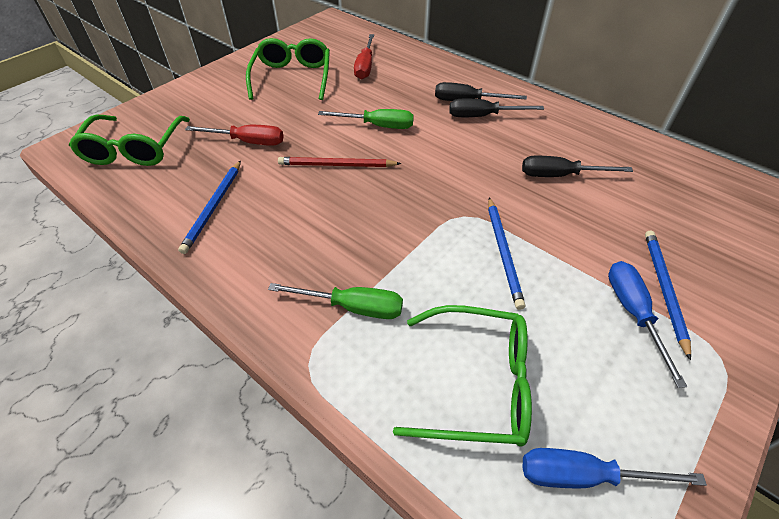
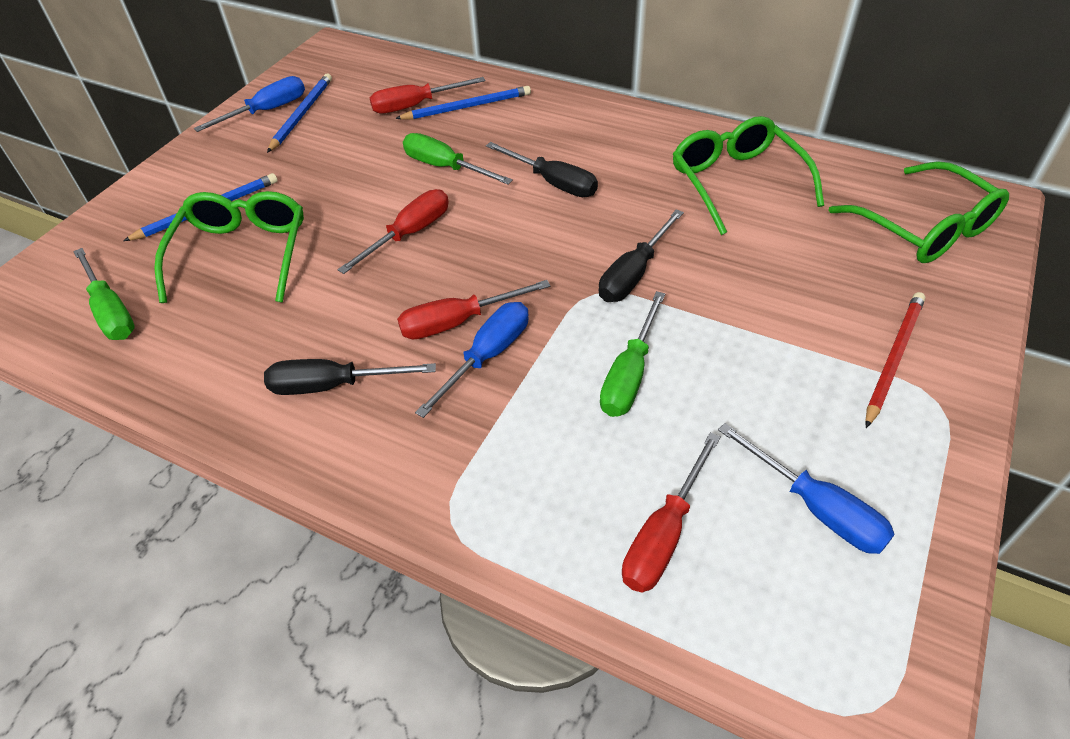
blue screwdriver: [523,448,707,488] [608,261,687,388] = 2 -> [194,76,305,132] [415,302,528,418] [718,423,895,554] = 3
green screwdriver: [268,283,403,319] [318,109,414,129] = 2 -> [73,248,135,340] [403,133,513,185] [600,291,665,417] = 3
red screwdriver: [185,125,284,146] [354,34,374,80] = 2 -> [337,189,449,274] [370,77,485,114] [397,280,551,339] [622,432,721,593] = 4

